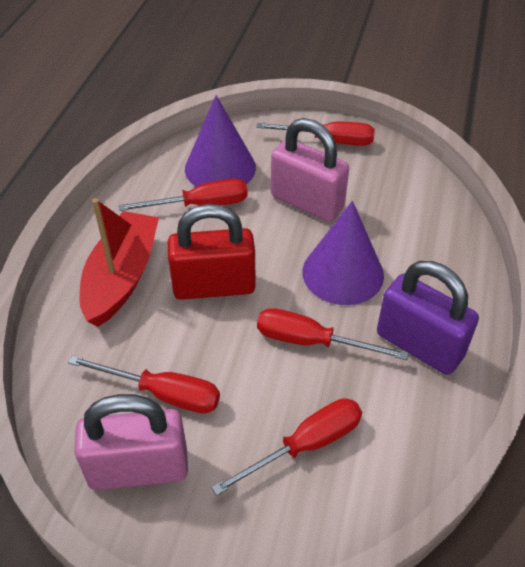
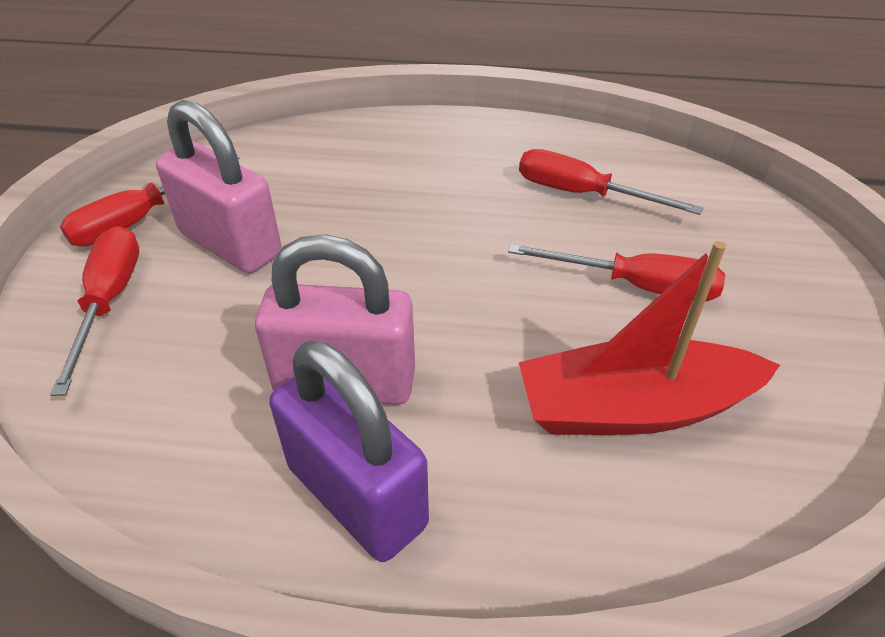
purple cone: [185,95,256,187] [302,201,384,305] = 2 -> none = 0
red padlock: [168,204,256,300] = 1 -> none = 0
red screwdriver: [68,355,220,413] [118,179,248,211] [211,398,362,496] [256,122,375,146] [257,308,409,360] = 5 -> [50,226,139,396] [60,156,240,246] [508,244,725,301] [519,149,703,215] = 4

